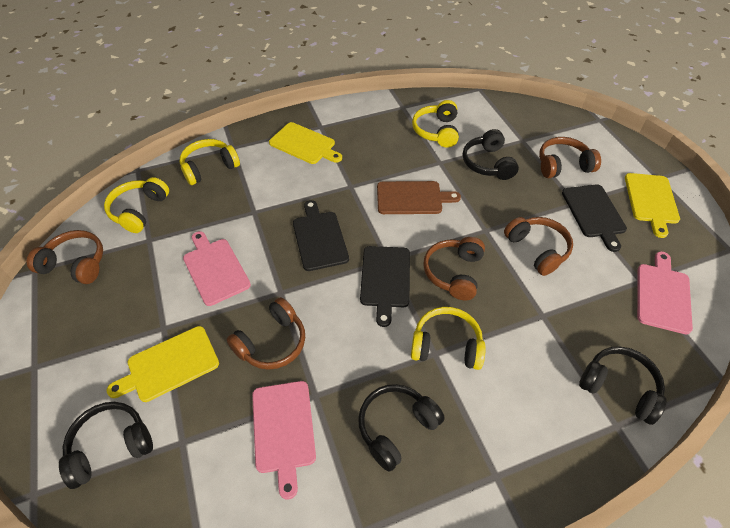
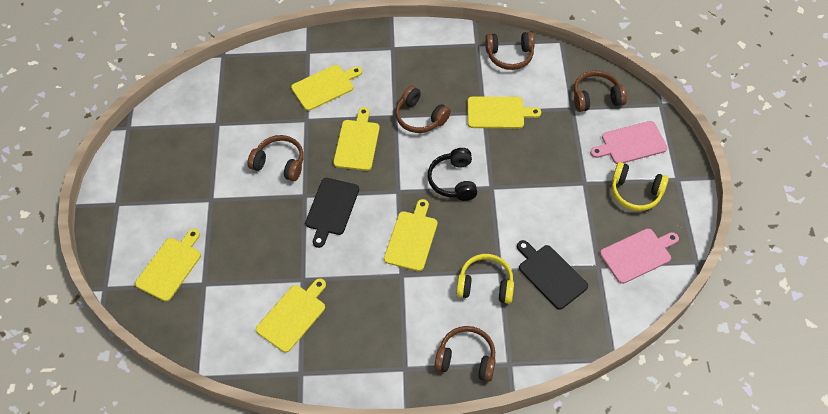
black cutting board: [293,200,349,271] [360,246,410,327] [562,185,627,252] = 3 -> [305,178,359,248] [517,240,588,310] = 2
black headphones: [59,402,153,489] [358,384,445,472] [463,129,519,180] [579,346,667,425] = 4 -> [428,148,477,201] = 1
brown cutting board: [377,181,461,214] = 1 -> none = 0
pink cutting board: [183,231,251,306] [252,381,316,500] [637,251,693,334] = 3 -> [590,121,668,164] [600,229,679,284] = 2
yellow cutting board: [107,326,219,402] [269,122,342,164] [625,173,680,238] = 3 -> [135,229,201,301] [256,279,326,353] [291,65,362,111] [333,107,380,171] [384,199,437,271] [468,97,541,128] = 6
yellow headphones: [104,177,169,233] [180,139,240,185] [411,307,486,370] [412,100,459,148] = 4 -> [456,254,514,304] [612,162,669,211] = 2

